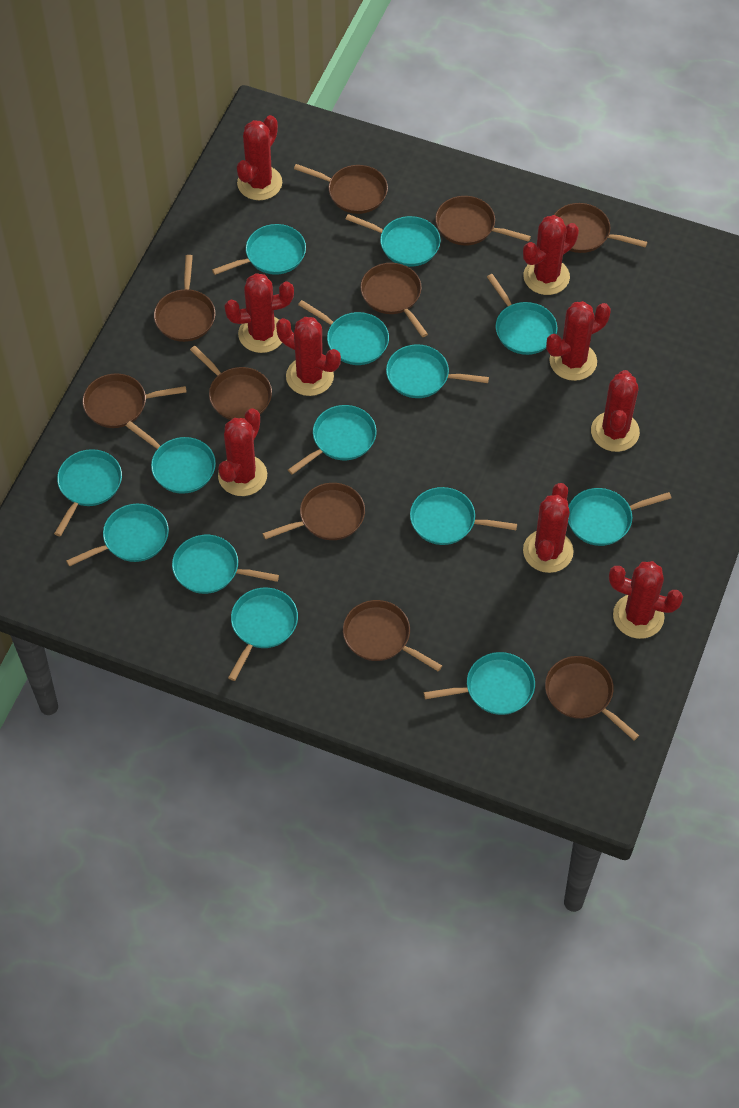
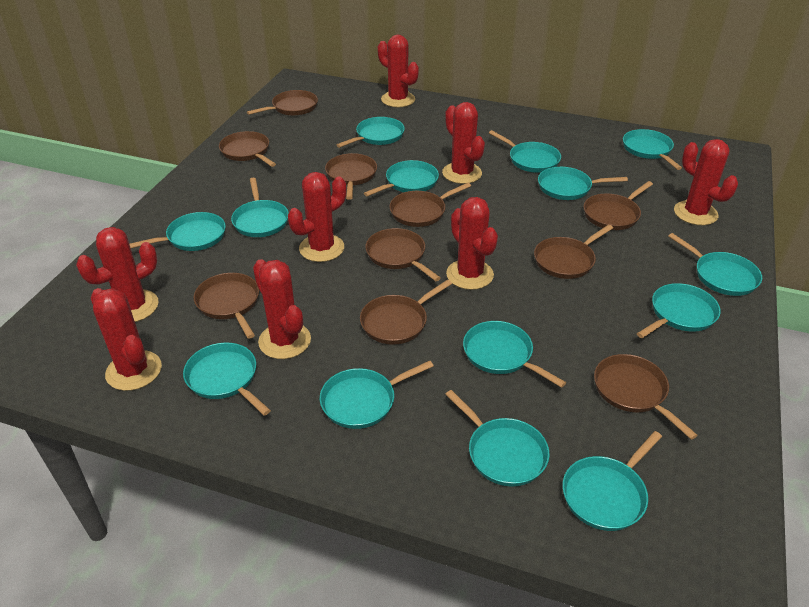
red cactus: [218,408,267,496] [225,273,294,353] [237,115,282,200] [276,317,341,396] [523,215,579,295] [523,483,574,573] [546,301,611,381] [591,370,640,452] [609,561,683,639] = 9 -> [76,227,159,322] [91,288,162,391] [253,259,311,359] [288,172,346,262] [378,35,419,107] [442,102,485,184] [446,197,498,290] [674,139,738,225] = 8

